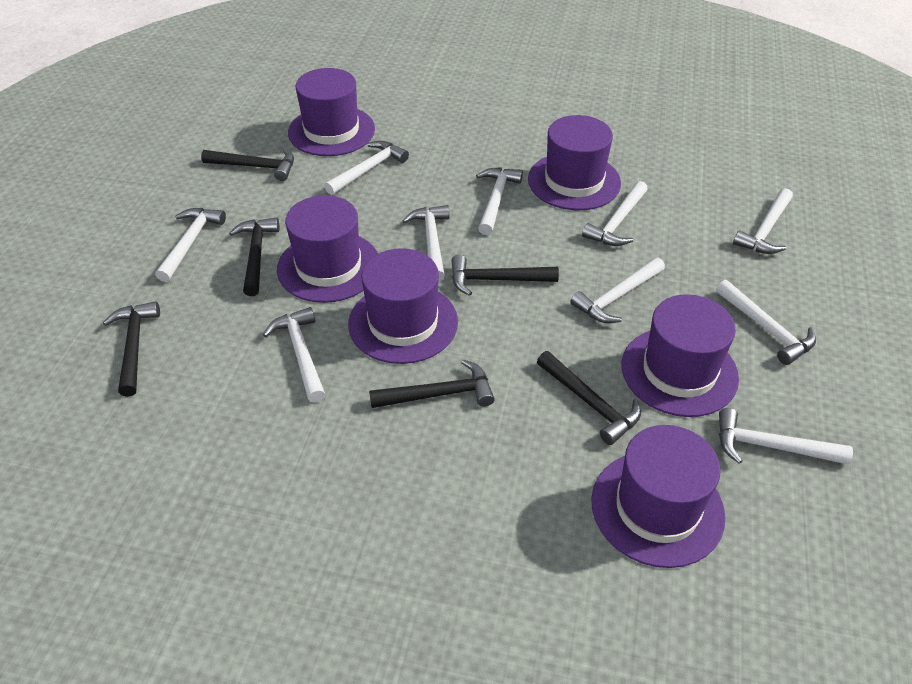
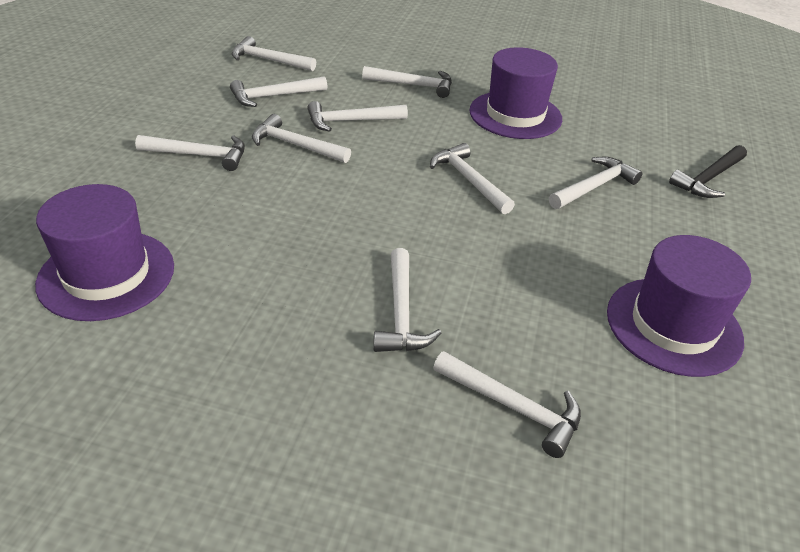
black hammer: [103,301,160,397] [201,148,294,181] [229,217,279,296] [369,359,495,408] [451,255,559,296] [537,351,641,445] = 6 -> [669,145,747,198] = 1
purple hat: [277,195,378,303] [288,68,375,156] [348,248,458,364] [528,115,621,210] [591,425,725,568] [622,294,739,417] = 6 -> [35,184,174,321] [469,47,562,139] [607,235,751,377] = 3

